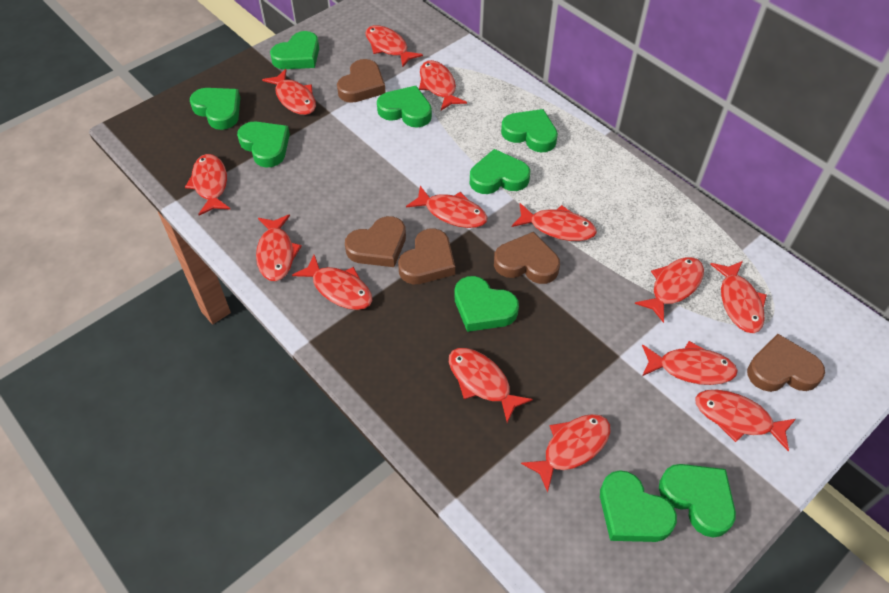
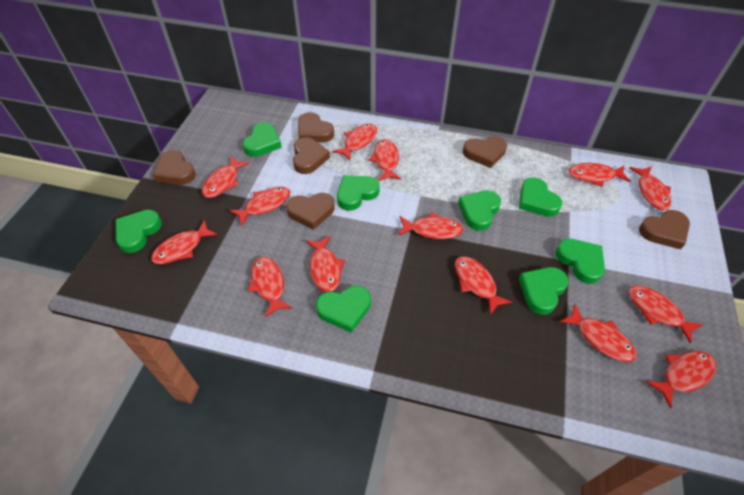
brown heart: [337,59,386,103] [345,216,406,267] [398,228,455,284] [494,232,560,284] [747,334,825,392] = 5 -> [153,150,196,185] [286,193,335,230] [293,137,330,174] [298,112,334,143] [463,136,507,168] [639,210,690,249] = 6
green heart: [190,88,240,130] [237,122,290,167] [270,31,319,69] [377,86,432,127] [454,276,519,332] [470,149,530,194] [501,109,558,152] [600,470,677,542] [659,464,736,537] = 9 -> [116,210,162,253] [243,122,282,157] [316,286,371,333] [337,175,380,211] [458,190,501,231] [519,177,563,217] [519,267,569,315] [555,239,605,284] = 8

